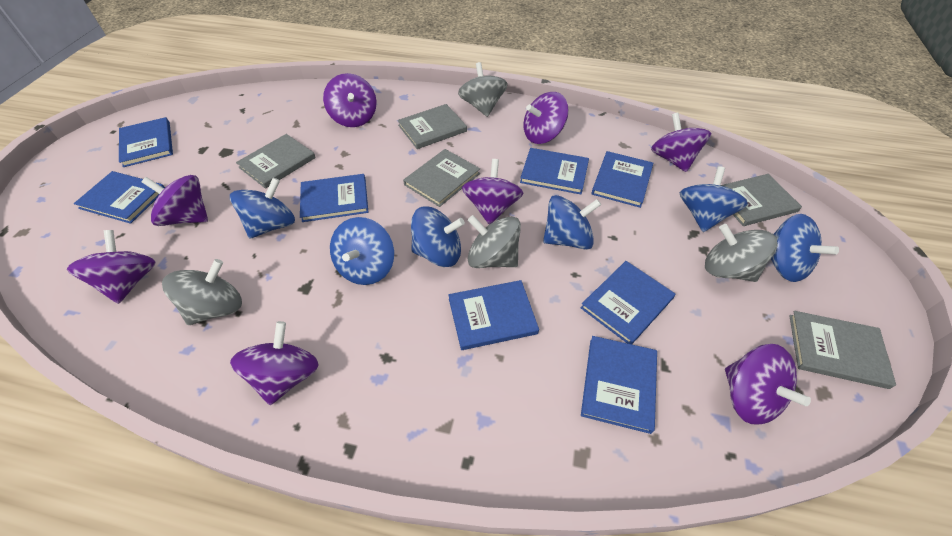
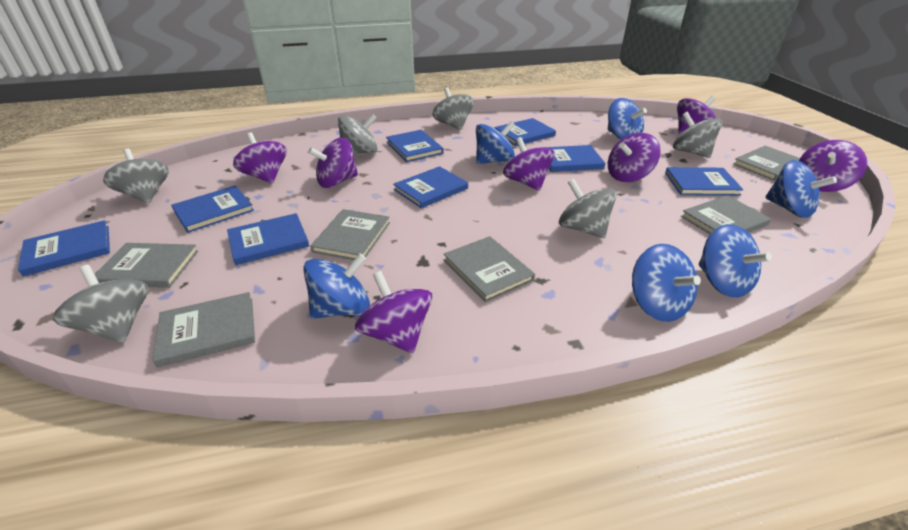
grey book: [236,134,316,189] [398,104,467,149] [403,149,480,207] [720,174,802,226] [789,311,896,389] = 5 -> [95,243,198,288] [153,292,255,367] [310,209,390,260] [444,236,535,302] [681,195,771,234] [733,146,800,181] = 6
grey spinning top: [162,259,242,325] [458,62,508,117] [468,215,521,268] [705,224,778,282] = 4 -> [53,265,148,343] [103,149,169,204] [338,114,377,154] [432,87,474,130] [559,179,617,238] [673,112,722,158] = 6
purple spinning top: [67,230,156,304] [142,175,208,226] [230,321,319,405] [323,73,377,127] [462,159,523,225] [523,92,569,144] [651,112,712,172] [725,344,811,425] = 8 -> [233,132,287,184] [308,137,358,188] [355,271,432,353] [503,137,555,191] [608,133,661,182] [677,96,716,135] [799,140,867,192] = 7

